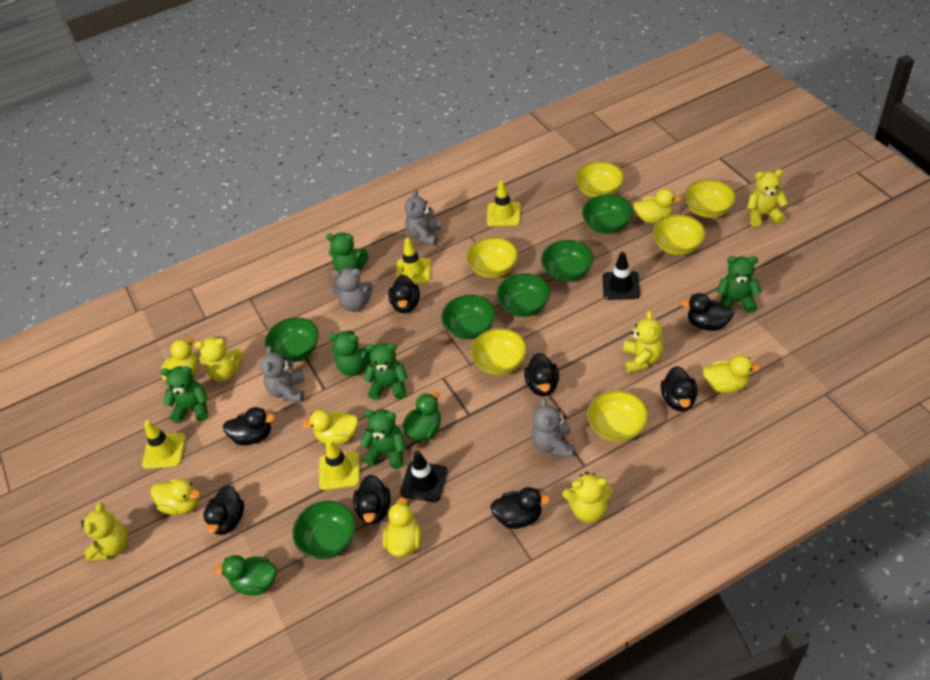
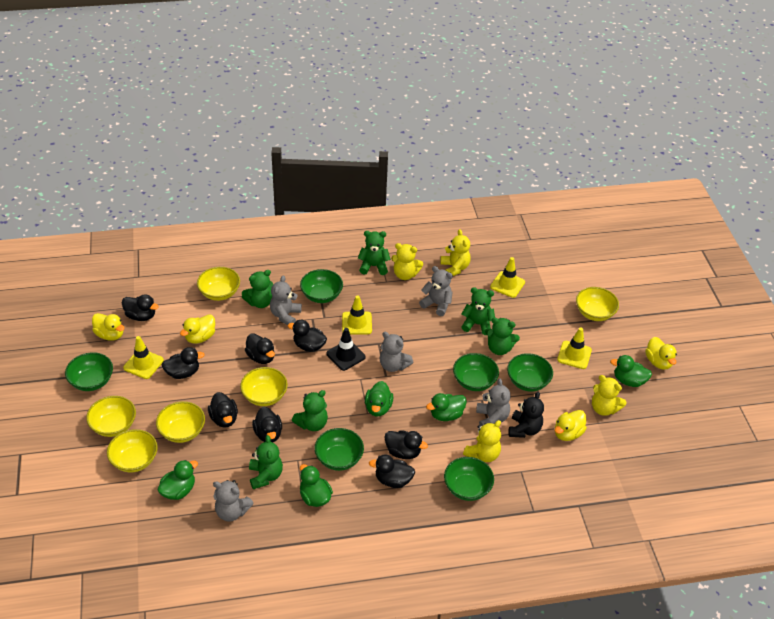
black teddy bear: none = 0 -> [508,392,544,438] = 1
black traffic cone: [400,451,448,502] [603,252,640,300] = 2 -> [326,328,366,371] = 1
green duck: [214,555,276,596] [403,392,441,441] = 2 -> [158,460,198,500] [300,464,333,507] [365,381,393,416] [426,393,467,421] [610,355,652,387] = 5
grey teddy bear: [260,346,305,402] [332,268,373,312] [405,189,441,246] [531,398,574,457] = 4 -> [213,480,254,522] [270,276,302,325] [380,332,414,372] [419,266,453,316] [476,379,511,426] = 5
yellow duck: [151,479,200,515] [161,338,198,381] [302,409,358,445] [383,497,421,557] [633,189,682,223] [703,355,761,393] = 6 -> [92,313,125,341] [180,314,215,344] [555,410,587,441] [645,337,677,369] = 4
yellow teddy bear: [81,502,129,561] [194,337,243,382] [563,472,613,523] [623,310,663,373] [747,169,788,227] = 5 -> [391,243,423,280] [441,229,471,276] [463,420,501,462] [592,375,626,416] = 4

